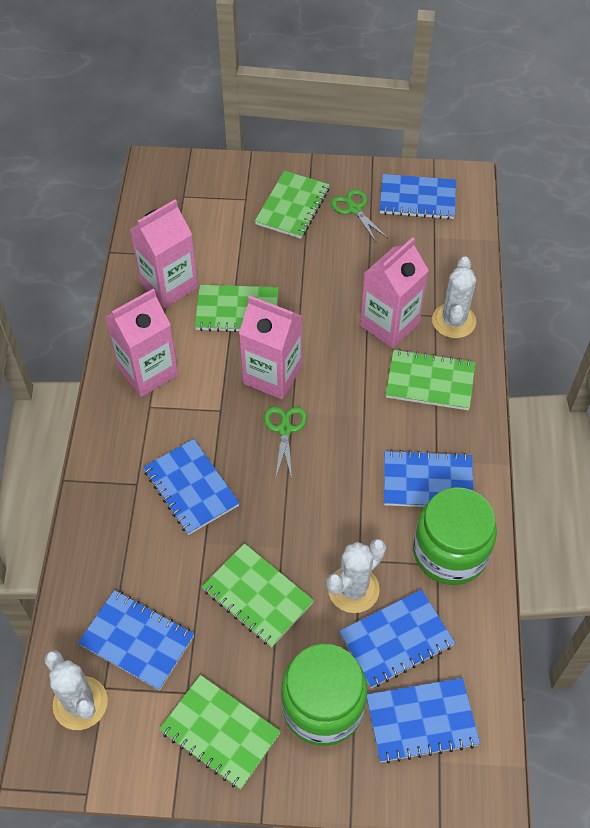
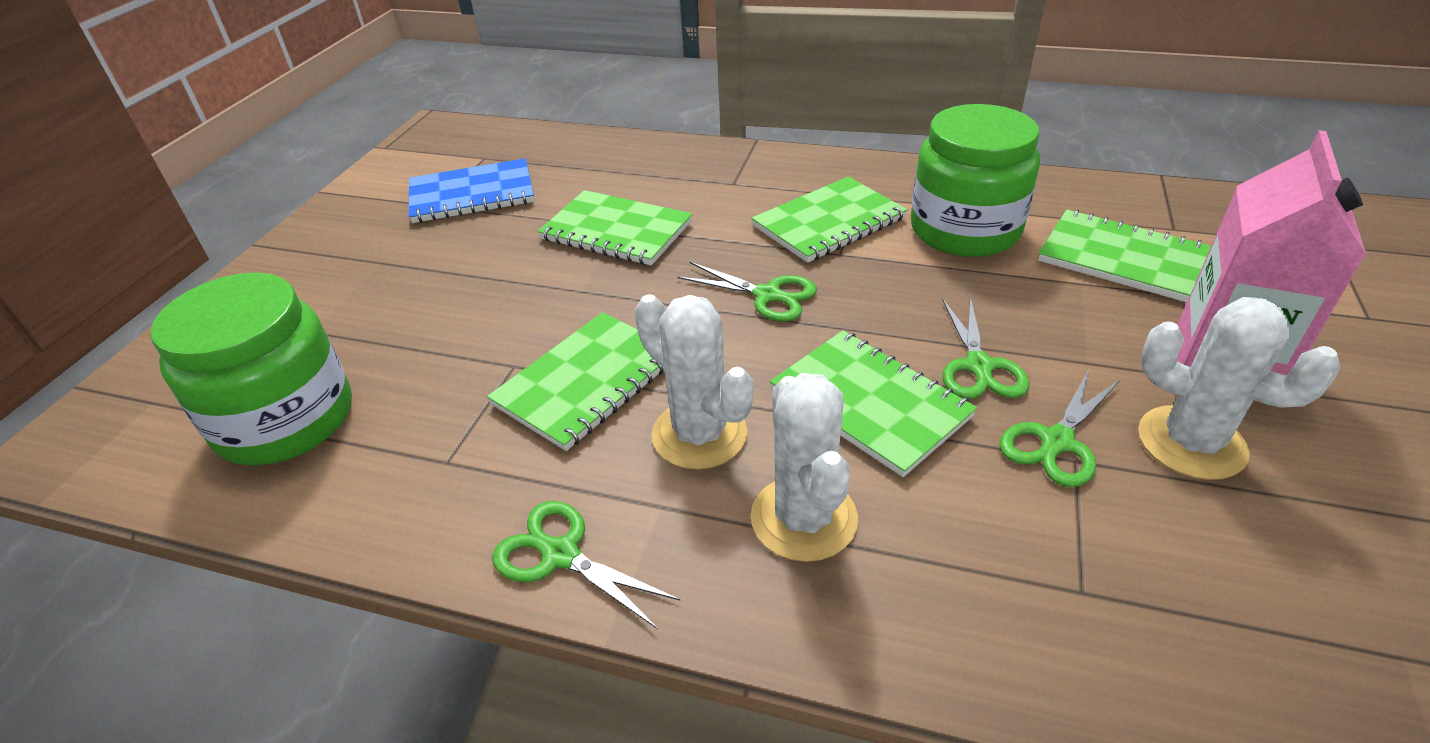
blue notebook: [78,590,194,690] [143,439,240,535] [339,589,455,688] [367,678,480,764] [380,174,456,220] [384,450,474,507] = 6 -> [409,158,534,223] = 1
green scissors: [264,406,307,479] [331,189,387,242] = 2 -> [492,501,680,629] [677,262,817,321] [942,297,1030,399] [999,370,1121,487] = 4
pink carton: [105,289,178,397] [129,199,198,308] [239,295,303,399] [360,237,429,348] = 4 -> [1177,130,1366,375] = 1

